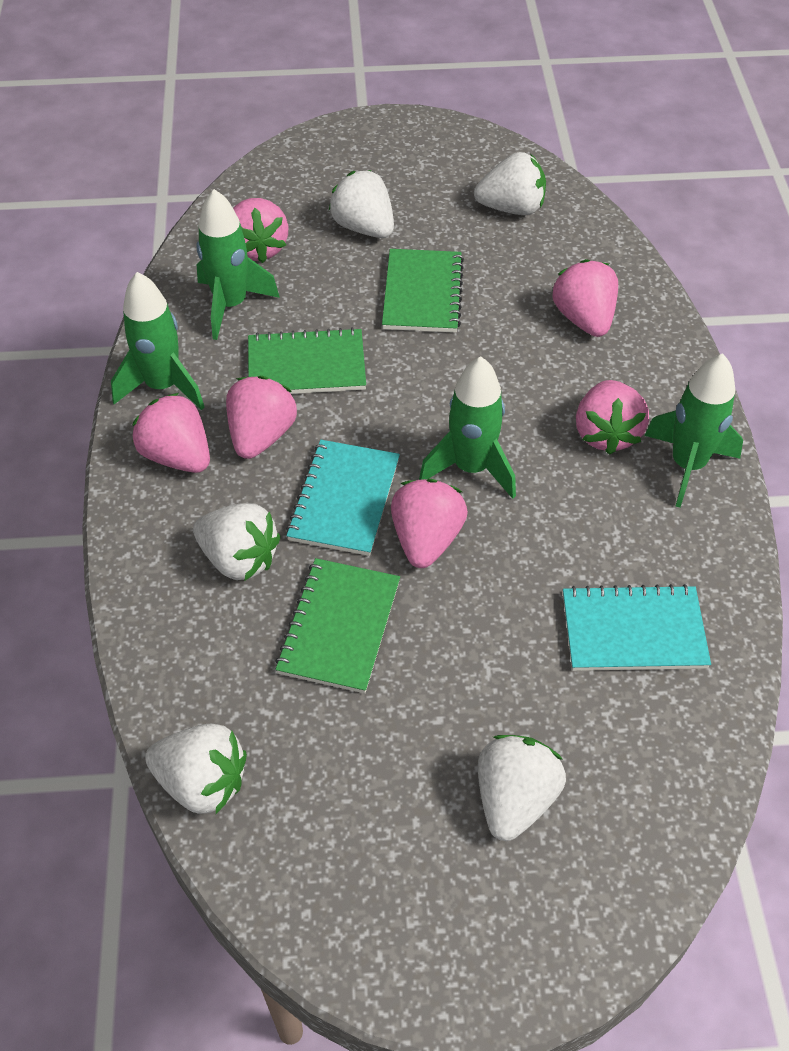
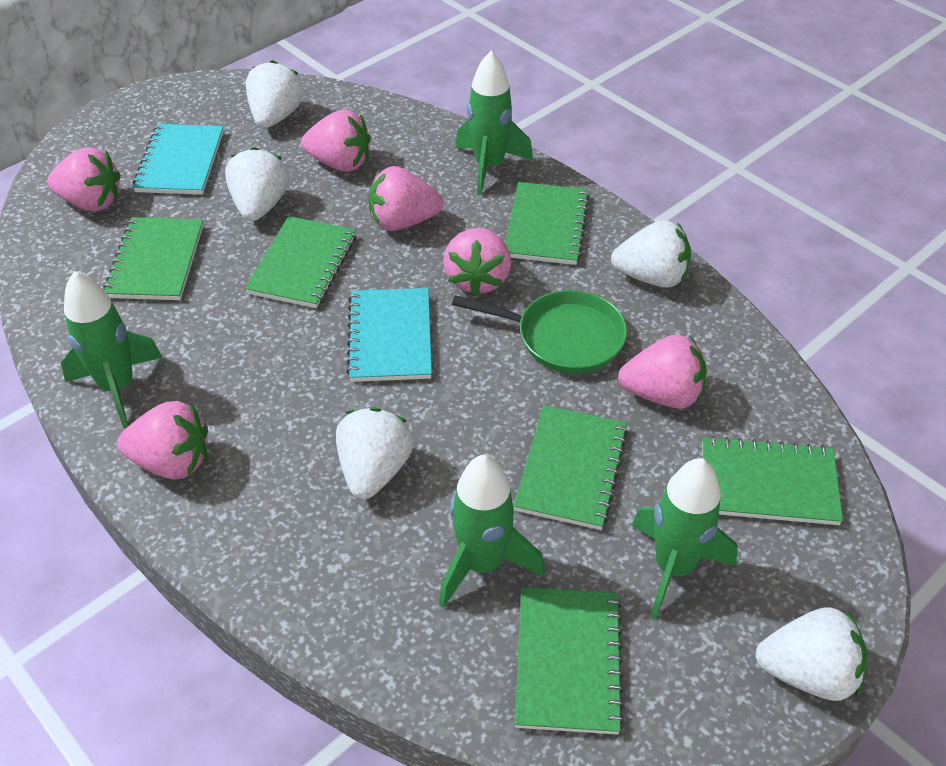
green notebook: [248,327,366,394] [275,558,400,693] [382,249,464,333] = 3 -> [103,217,204,300] [245,216,356,308] [505,182,590,265] [513,405,628,530] [515,587,624,735] [702,436,843,525] = 6
green pan: none = 0 -> [452,290,627,374] = 1

